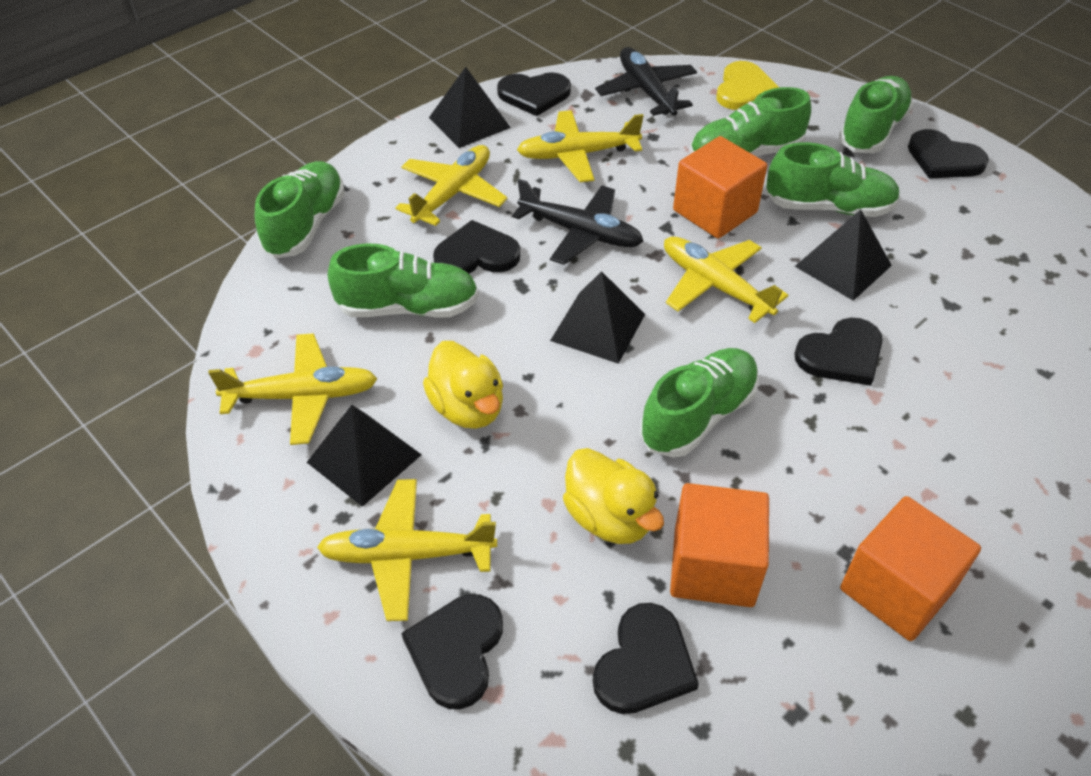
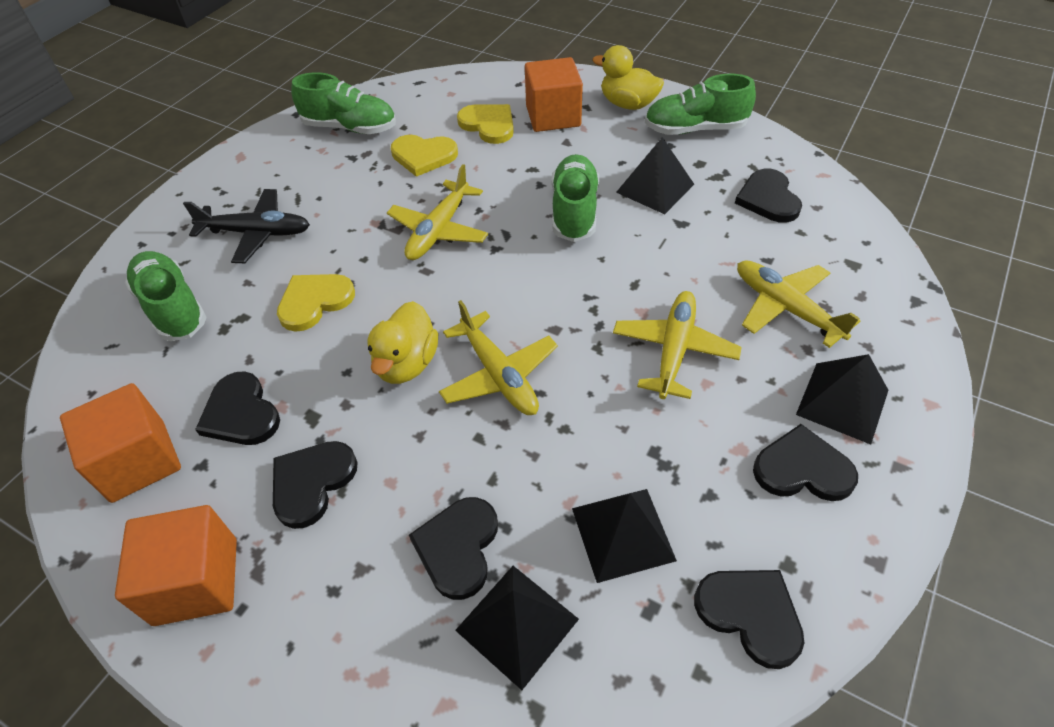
black plane: [512,179,643,265] [595,47,697,116] = 2 -> [183,189,310,263] = 1
green shoe: [255,161,345,258] [328,243,479,318] [640,348,759,457] [690,87,811,156] [766,142,900,217] [839,76,914,153] = 6 -> [125,251,207,341] [291,72,396,134] [551,154,599,242] [645,74,756,135] = 4
yellow heart: [716,61,780,110] = 1 -> [277,274,355,332] [391,135,458,177] [457,104,514,144] = 3
yellow plane: [208,333,377,445] [317,479,497,621] [395,145,508,226] [517,110,644,182] [664,237,788,323] = 5 -> [387,164,488,260] [439,300,558,415] [613,291,742,399] [737,260,860,348] = 4

